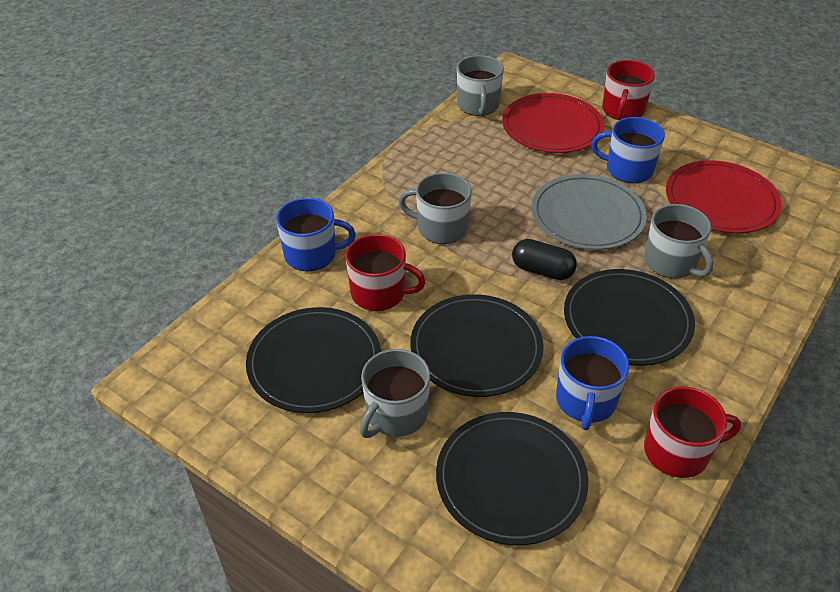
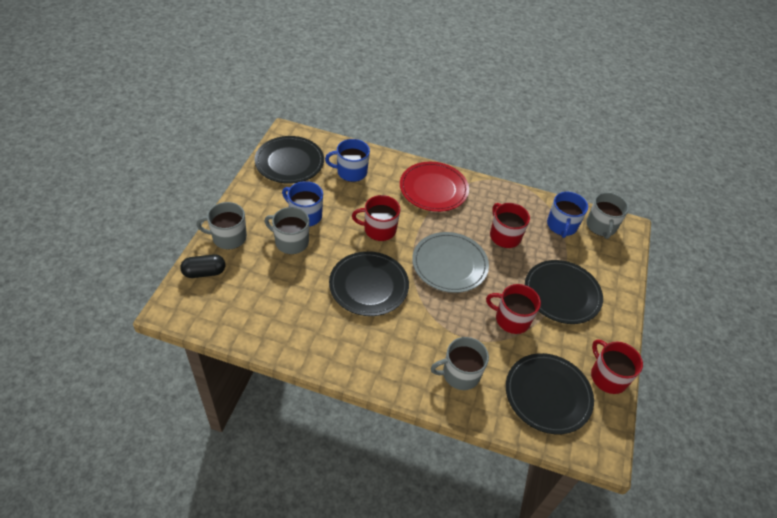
red mug: [346,234,426,311] [602,60,655,120] [644,386,741,478] = 3 -> [352,195,400,241] [486,284,541,334] [490,203,530,248] [591,339,643,394] = 4
red plate: [502,93,604,153] [666,160,782,233] = 2 -> [400,162,469,212] = 1

